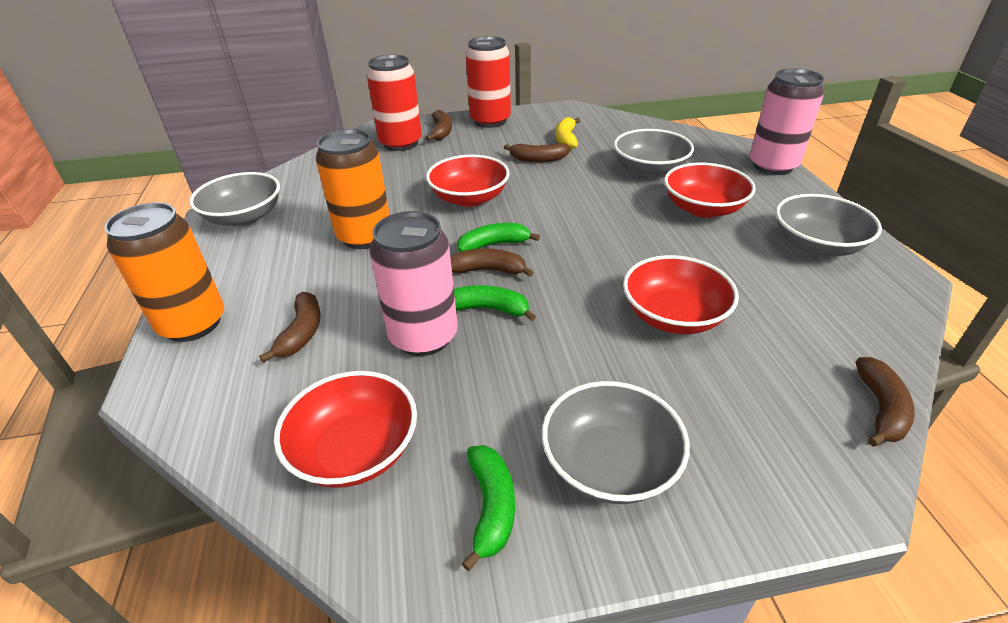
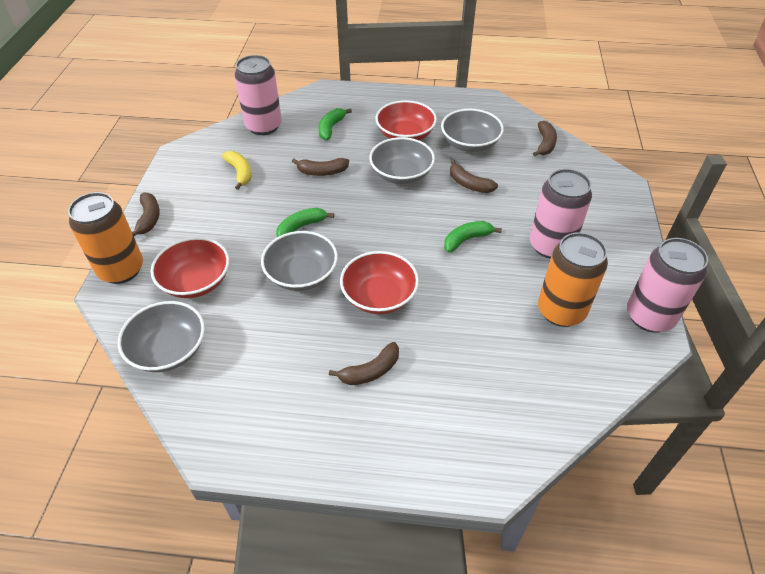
pink can: [370,211,458,356] [750,68,824,175] = 2 -> [234,55,282,135] [530,169,592,259] [627,238,708,333] = 3
red bowl: [274,371,417,488] [426,155,510,207] [623,255,739,334] [664,163,756,218] = 4 -> [151,237,229,298] [340,251,419,314] [375,100,437,141] = 3
red can: [367,55,422,151] [466,36,511,128] = 2 -> none = 0

